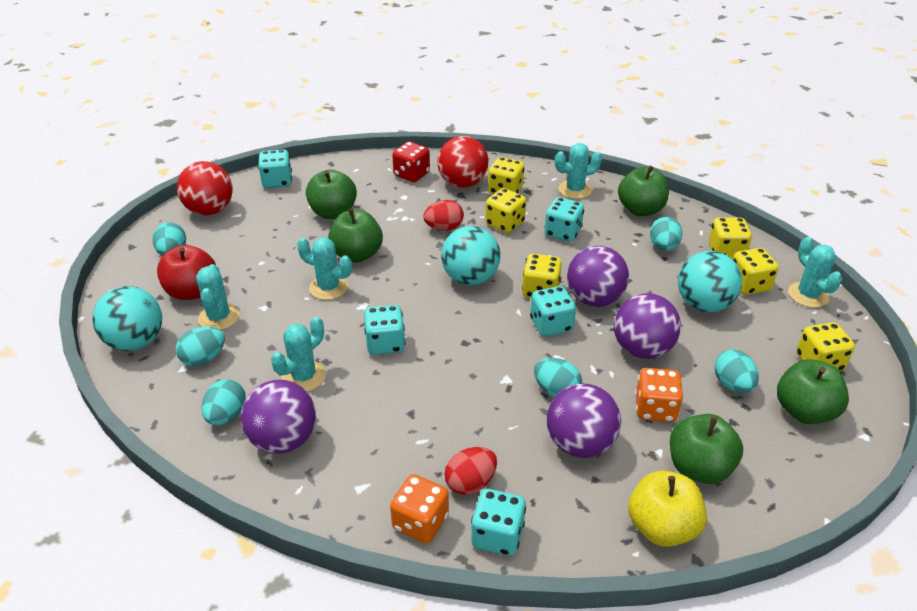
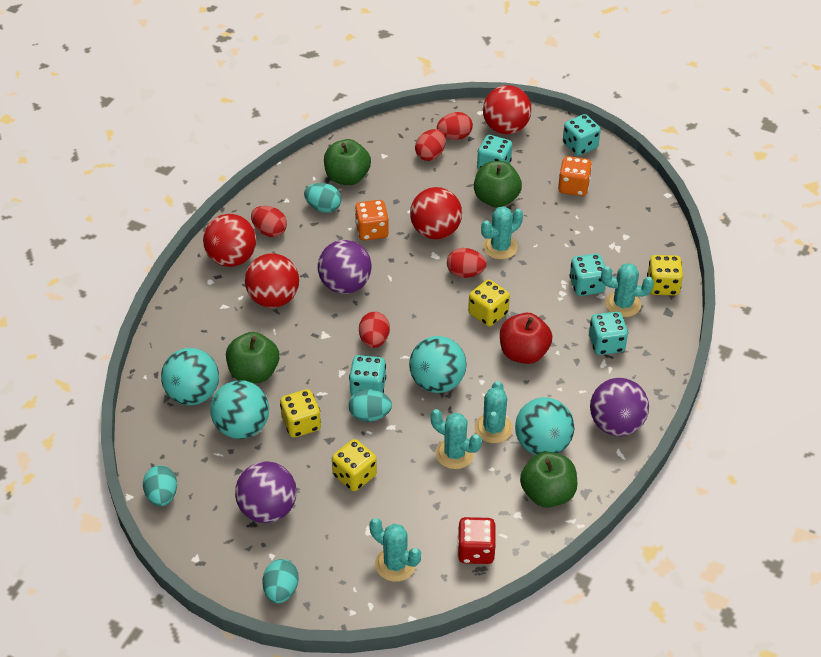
green apple: [306,170,357,219] [328,208,383,263] [618,166,669,216] [670,414,743,484] [777,359,849,424] = 5 -> [226,332,279,383] [324,139,371,185] [474,161,522,208] [520,452,577,508] = 4
purple ball: [241,380,316,454] [547,384,621,458] [567,246,629,307] [614,293,681,359] = 4 -> [235,461,297,523] [318,240,372,294] [590,378,649,436] = 3
red ball: [177,161,233,215] [437,136,488,188] = 2 -> [203,214,256,267] [245,253,299,308] [410,187,462,239] [483,85,532,134] = 4
red egg: [423,200,464,231] [444,447,497,495] = 2 -> [251,206,287,237] [359,312,390,348] [415,129,446,161] [437,112,473,140] [447,248,486,278] = 5
turquoise ball: [93,286,162,351] [441,226,501,285] [678,251,742,312] = 3 -> [161,348,219,405] [210,380,269,439] [409,336,467,393] [515,397,574,455] = 4
turquoise egg: [152,223,186,256] [176,326,225,366] [202,379,246,425] [534,358,582,398] [650,217,682,251] [715,349,759,393] = 6 -> [143,465,177,506] [263,559,299,604] [304,183,341,213] [349,389,392,422] = 4
yellow apple: [628,471,707,547] = 1 -> none = 0
yellow dice: [485,188,526,233] [488,157,524,194] [522,254,562,298] [709,217,752,259] [733,248,779,295] [796,322,855,371] = 6 -> [280,389,321,438] [332,439,377,491] [468,280,510,327] [647,255,683,295] = 4

